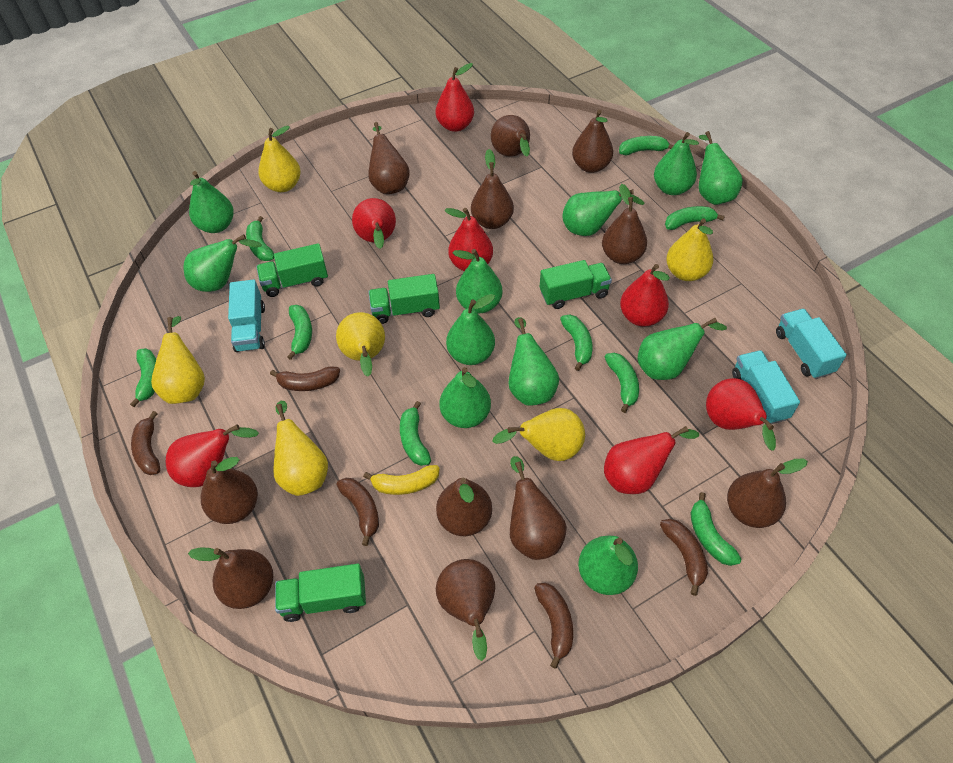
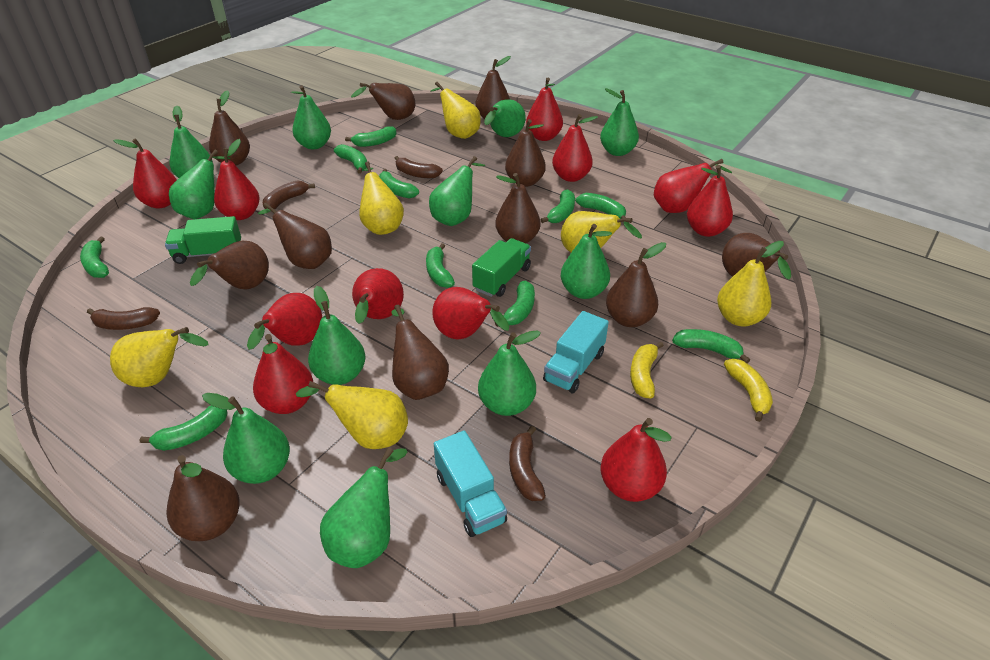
brown banana: [131,411,160,475] [270,366,340,391] [336,478,379,546] [534,583,573,669] [660,519,708,596] = 5 -> [87,307,160,330] [263,180,315,209] [395,156,443,178] [509,426,546,501] = 4
green banana: [130,348,156,407] [246,216,274,261] [287,305,312,360] [400,401,431,466] [560,314,593,371] [605,353,639,413] [619,136,674,155] [665,206,725,230] [690,492,742,566] = 9 -> [80,237,109,278] [139,406,228,451] [334,144,367,174] [345,126,397,147] [379,169,419,199] [426,243,455,288] [495,281,535,327] [540,189,575,223] [576,193,626,222] [672,329,750,363] = 10
green truck: [256,243,328,297] [275,564,366,622] [368,274,440,324] [540,260,612,309] = 4 -> [165,216,241,264] [472,238,531,297] = 2
red pear: [166,424,259,487] [352,198,396,249] [436,63,474,132] [444,208,493,271] [604,426,699,494] [620,264,670,327] [706,378,776,451] = 7 -> [113,138,177,208] [214,139,260,220] [247,293,322,350] [253,334,313,414] [352,268,404,324] [432,287,509,339] [526,77,563,141] [552,114,598,182] [600,418,671,502] [654,159,732,213] [687,165,733,237] = 11
turquoise truck: [228,280,265,352] [732,350,800,424] [776,309,847,379] = 3 -> [434,431,507,537] [543,311,609,393] = 2
yellow banana: [363,465,440,495] = 1 -> [630,341,664,399] [724,359,773,422] = 2

